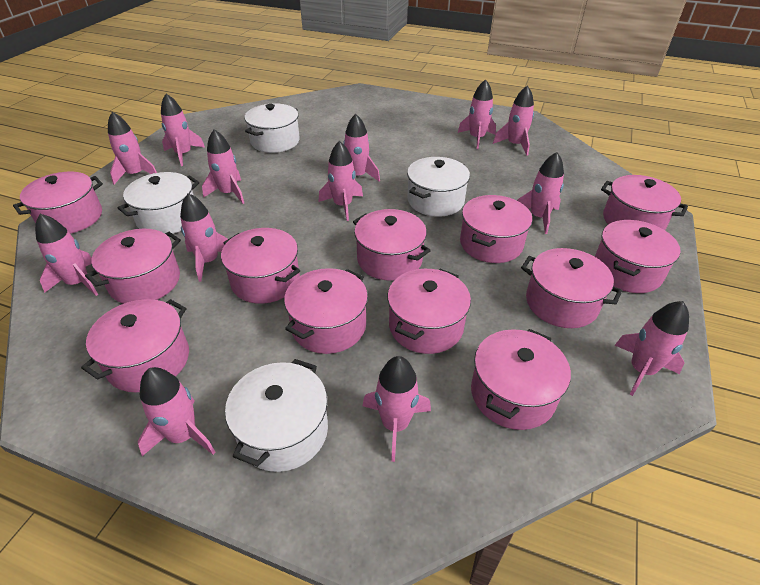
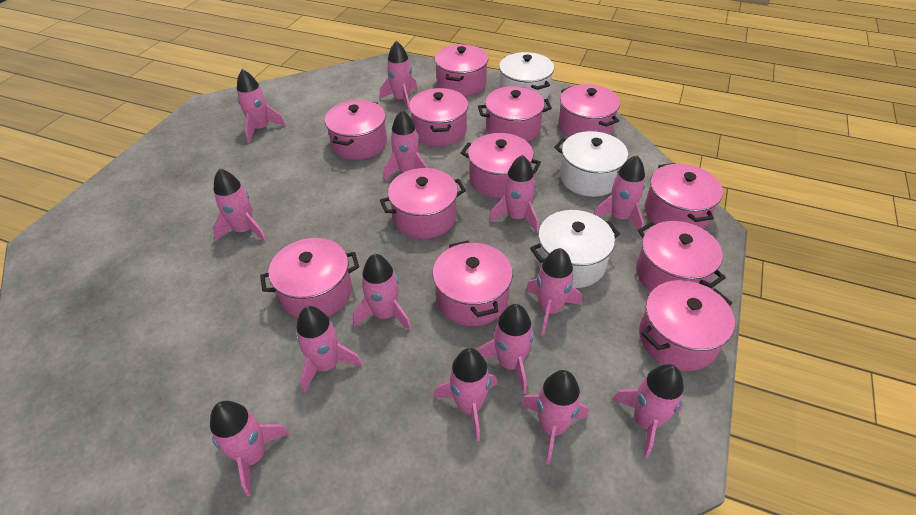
pink rocket: [35,214,98,296] [108,112,157,185] [137,367,216,456] [161,94,205,166] [180,193,228,282] [202,129,244,204] [319,141,363,221] [343,114,380,182] [363,356,431,462] [458,79,496,149] [493,85,534,156] [517,152,564,234] [615,301,689,396] = 13 -> [210,401,290,496] [213,169,267,241] [237,69,286,143] [296,306,362,393] [353,254,412,331] [380,41,418,112] [384,110,428,181] [434,348,497,441] [477,304,534,394] [489,155,539,233] [521,370,589,465] [525,248,582,336] [593,155,645,234] [612,364,684,459] = 14
white pot: [118,172,199,234] [225,359,328,472] [245,103,300,153] [407,157,470,217] = 4 -> [499,52,554,99] [530,210,620,288] [554,131,628,197] = 3

